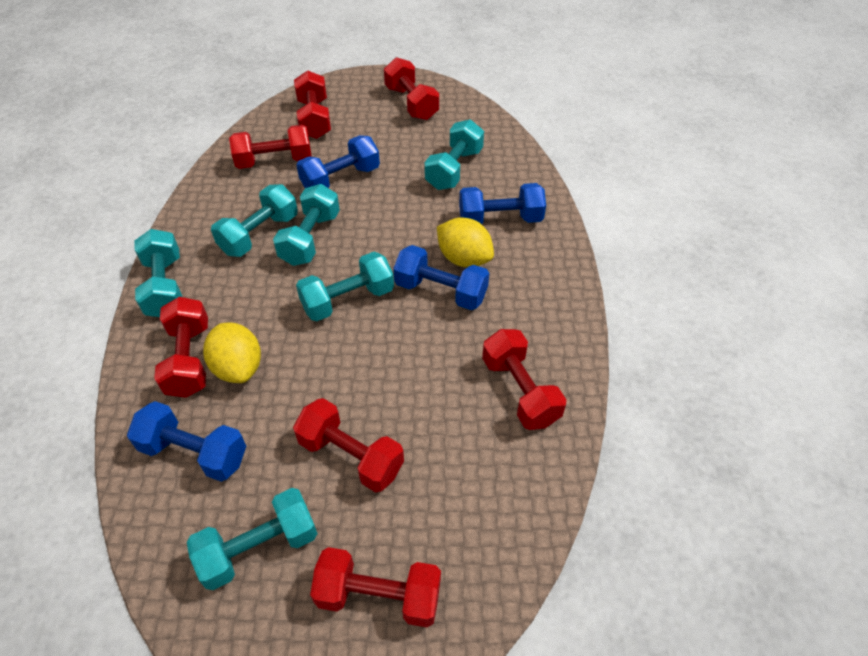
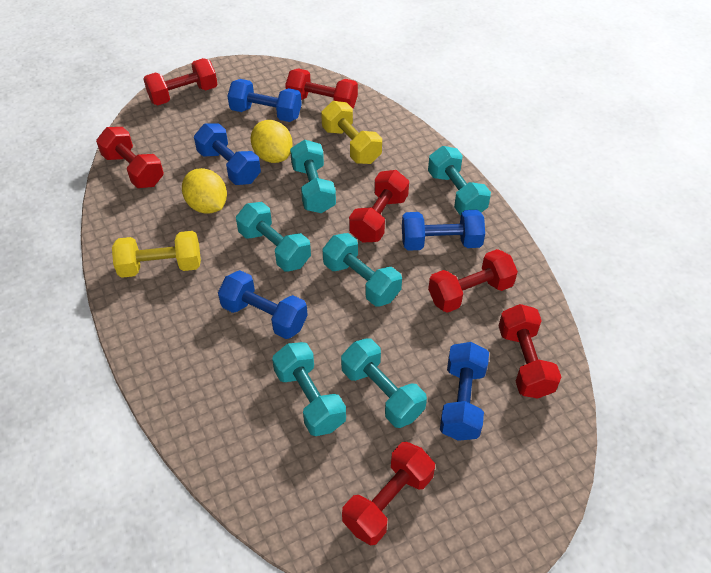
blue dumbbell: [127,401,246,482] [296,135,380,188] [393,245,489,310] [459,183,546,224] = 4 -> [194,124,261,185] [218,270,308,339] [227,79,302,122] [402,210,485,251] [440,342,489,441] = 5
yellow dumbbell: none = 0 -> [112,231,201,278] [321,101,382,164] = 2

